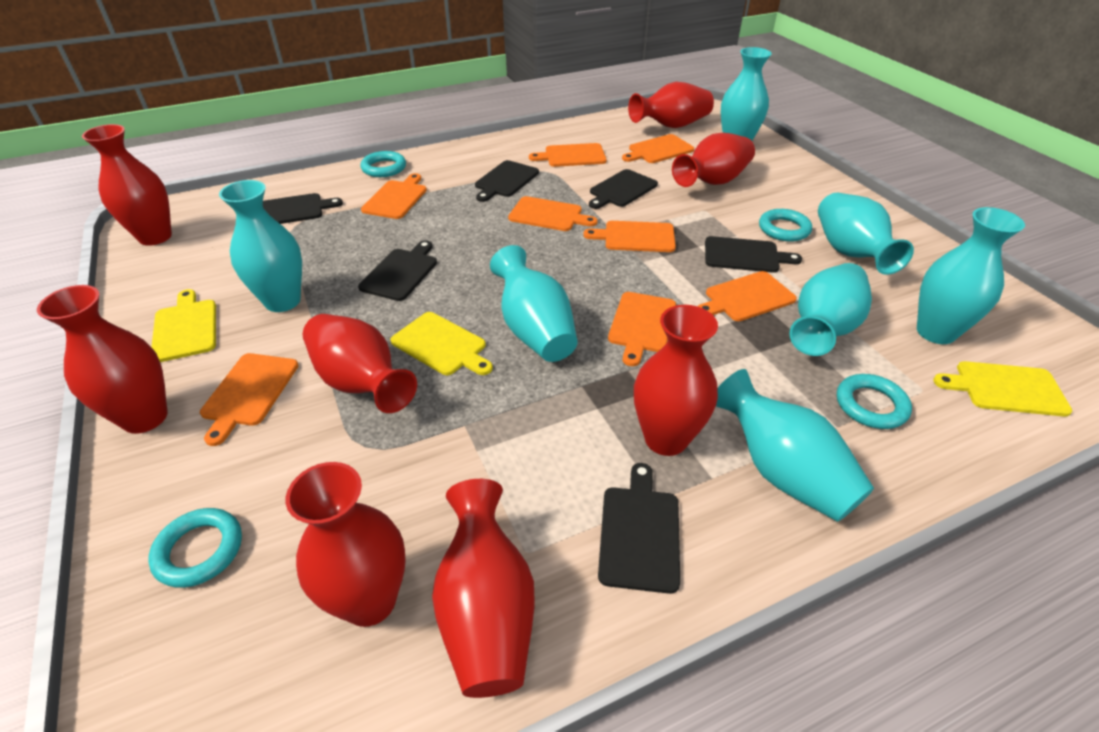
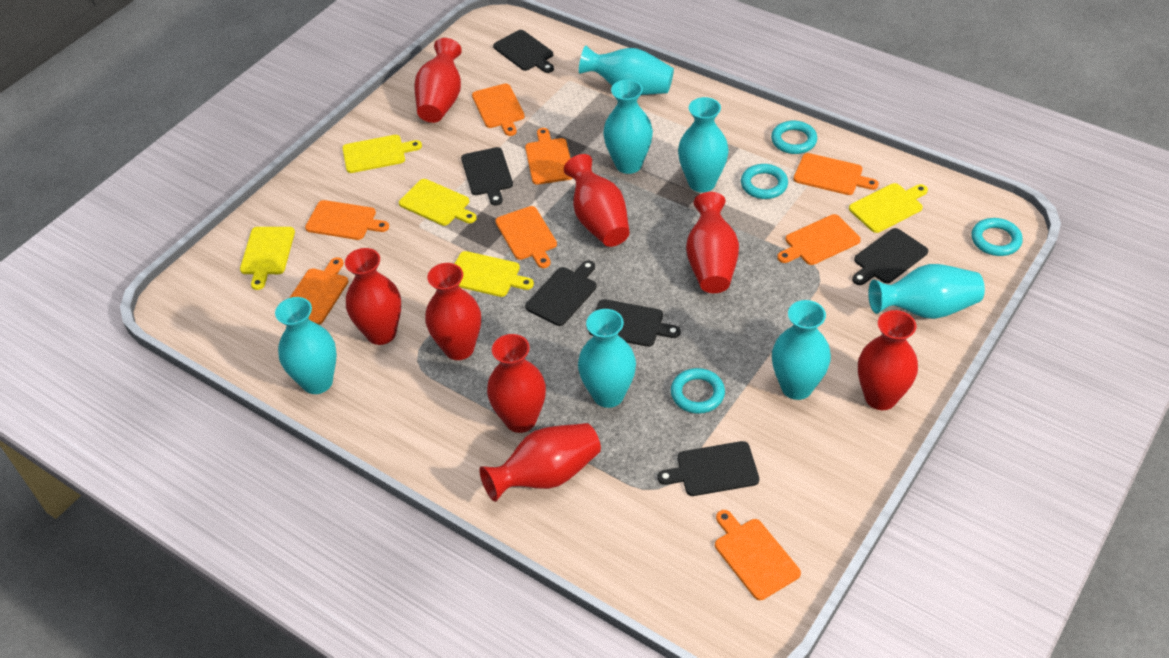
yellow cutting board: [152,289,216,362] [390,312,493,375] [933,361,1072,417] = 3 -> [240,227,295,290] [342,135,422,173] [399,179,477,226] [455,251,534,297] [849,183,928,233] = 5

